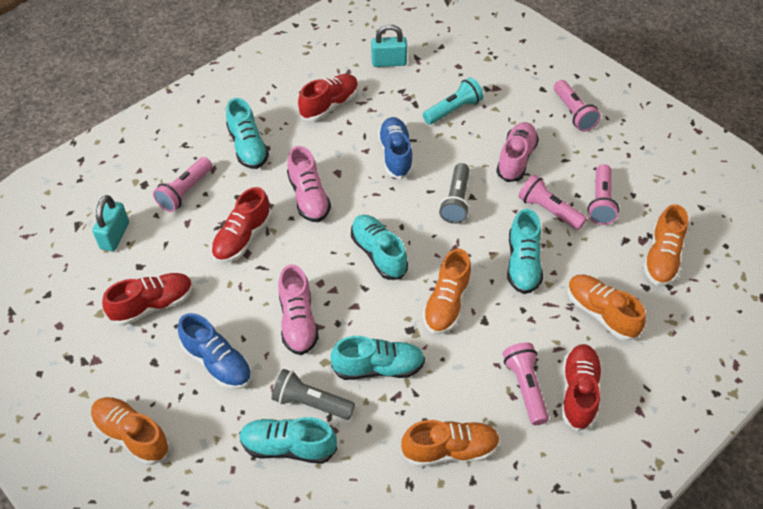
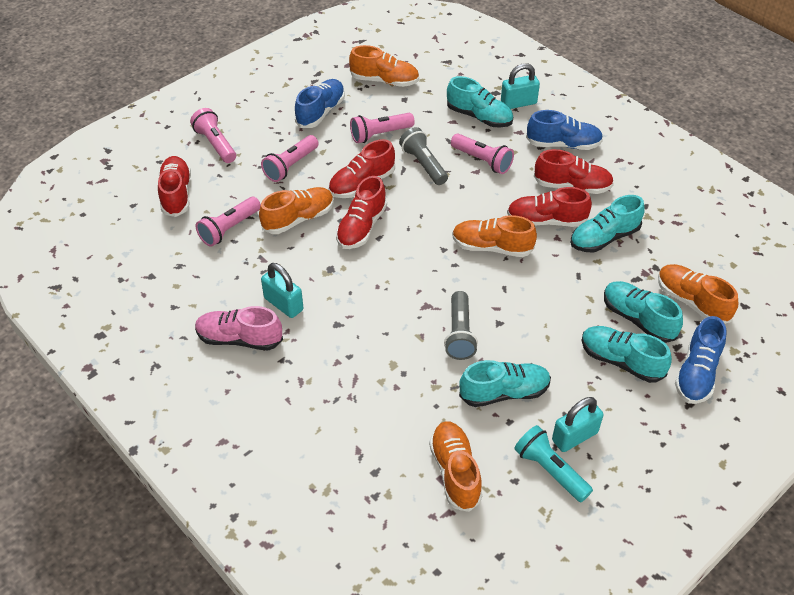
blue shoe: [178,313,252,389] [378,117,413,179] = 2 -> [295,79,345,128] [526,110,603,150] [675,316,726,404] = 3
pink shoe: [278,264,319,355] [287,146,331,222] [496,122,539,182] = 3 -> [195,306,283,351] = 1
red shoe: [102,273,193,326] [211,187,271,263] [298,74,358,121] [562,344,602,431] = 4 -> [158,156,191,217] [328,139,395,198] [336,176,387,249] [507,187,592,227] [534,149,614,194] = 5
turquoise padlock: [92,195,129,251] [371,24,407,67] = 2 -> [261,263,304,318] [501,63,540,109] [552,397,604,452] = 3

